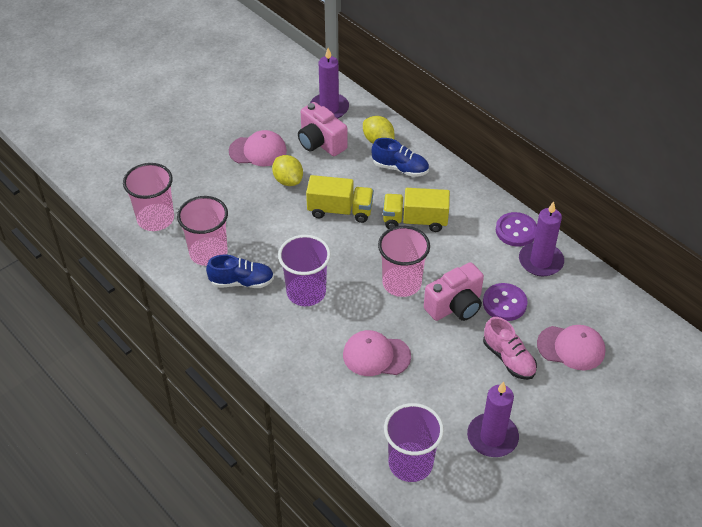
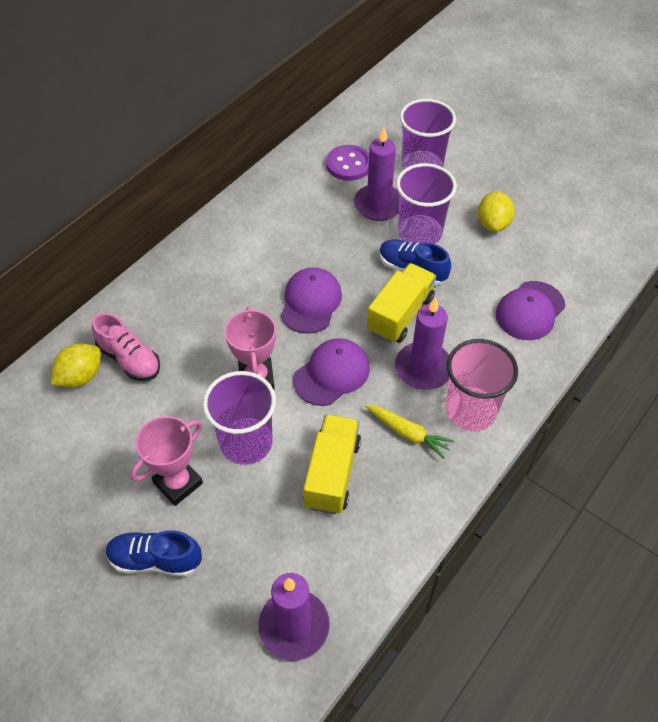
pink camera: [298,102,347,156] [424,262,484,321] = 2 -> none = 0
pink cap: [229,130,287,166] [343,330,411,376] [537,325,605,370] = 3 -> none = 0
pink cup: [123,163,174,231] [177,196,228,266] [378,226,430,297] = 3 -> [445,339,518,431] = 1
pink trophy: none = 0 -> [130,416,203,506] [225,307,276,389] = 2
purple button: [483,283,528,321] [496,212,537,247] = 2 -> [326,145,369,181] = 1
purple cap: none = 0 -> [281,267,342,334] [293,338,370,406] [496,281,565,340] = 3
purple cup: [278,235,331,306] [384,403,444,482] = 2 -> [203,371,276,465] [396,163,457,244] [400,99,456,170] = 3
yellow carrot: none = 0 -> [365,405,455,459] = 1

